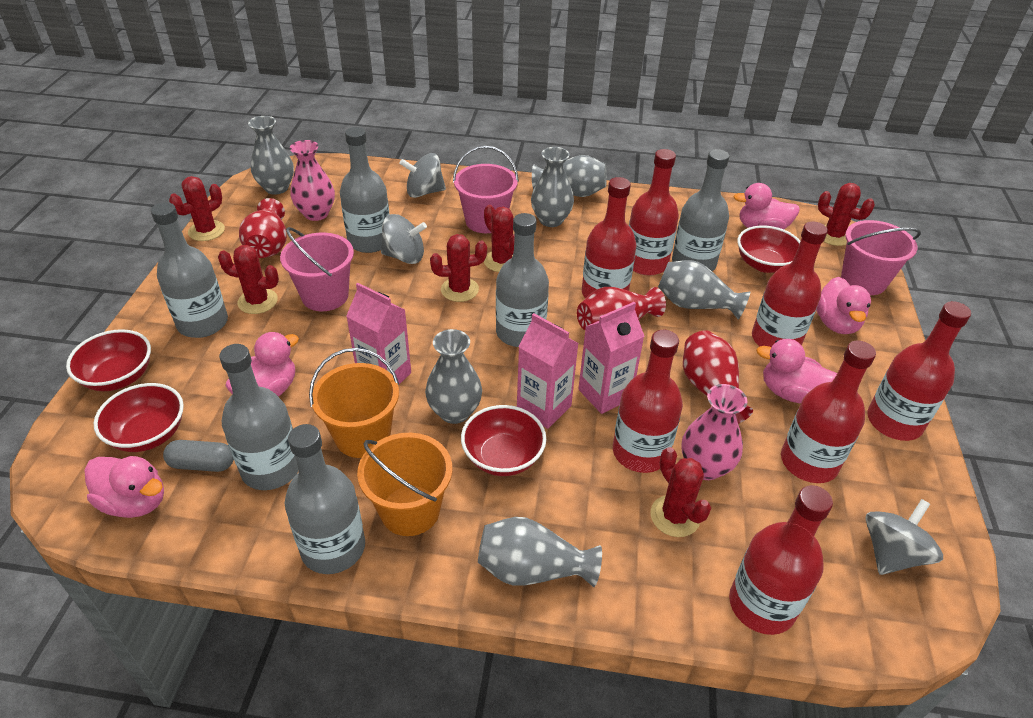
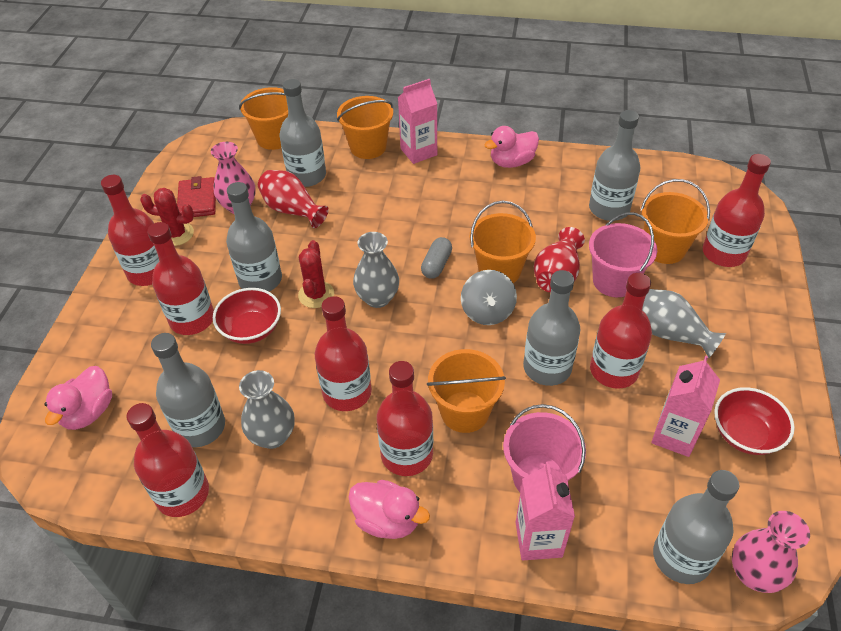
grey spinning top: [381,214,427,264] [400,153,446,198] [866,499,943,575] = 3 -> [461,270,517,325] = 1
grey vase: [248,116,294,194] [425,329,482,424] [478,517,602,587] [531,147,574,227] [532,155,607,197] [658,260,750,319] = 6 -> [239,370,295,449] [353,232,399,308] [642,289,726,358] = 3
orange bucket: [309,348,399,458] [357,433,452,536] = 2 -> [239,87,288,150] [337,96,393,159] [427,349,506,433] [470,201,536,283] [641,179,710,264] = 5
pink bucket: [280,227,354,311] [453,146,519,233] [841,220,921,295] = 3 -> [503,404,586,492] [589,212,657,297] = 2
pink duck: [85,456,164,518] [225,332,299,397] [734,183,800,229] [756,339,837,404] [816,277,871,334] = 5 -> [45,366,112,430] [348,480,430,539] [484,126,539,168] = 3
red bowl: [66,329,151,391] [94,383,184,452] [461,405,546,476] [737,225,800,273] = 4 -> [213,288,281,344] [714,387,795,455] = 2
red cactus: [169,176,225,241] [218,245,279,314] [430,234,487,302] [484,205,515,272] [650,447,711,537] [818,183,875,246] = 6 -> [140,188,194,246] [298,240,334,308] = 2
red vase: [239,198,287,258] [577,287,666,330] [683,330,753,424] = 3 -> [258,170,329,228] [534,227,585,292] = 2
red wallet: none = 0 -> [177,176,216,217] = 1

